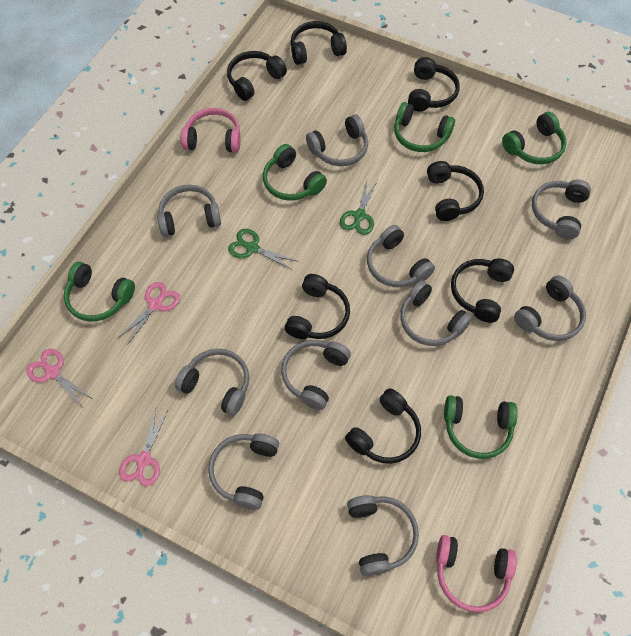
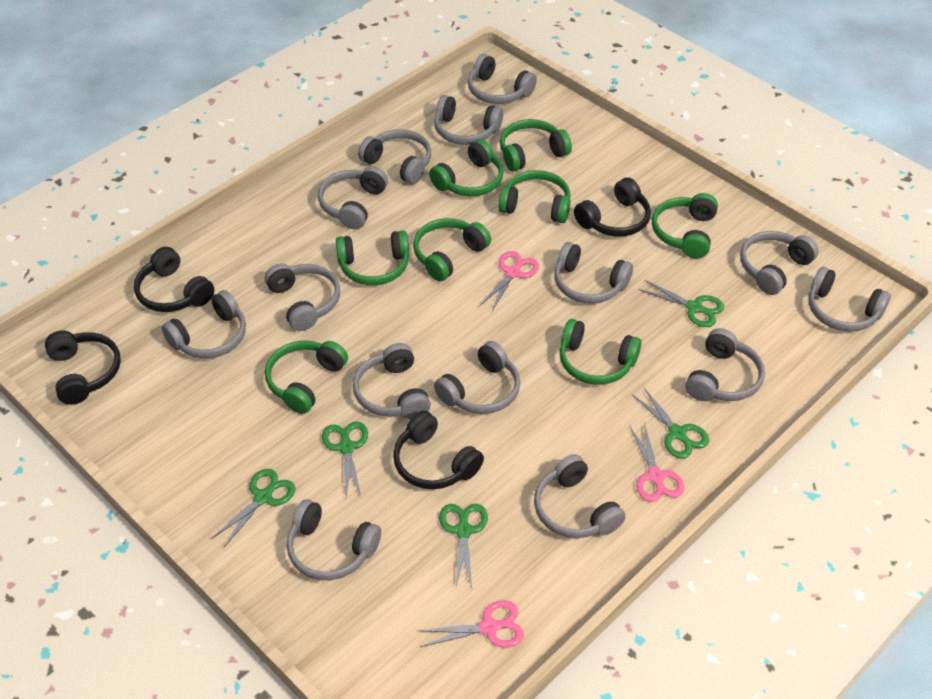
black headphones: [227,51,287,101] [285,274,350,339] [291,21,347,65] [345,388,421,464] [408,57,460,111] [427,161,484,221] [451,258,514,323] = 7 -> [45,331,121,405] [134,247,214,312] [393,410,484,489] [574,177,651,237] = 4
green headphones: [64,262,135,321] [263,144,327,201] [394,102,455,152] [444,395,518,459] [502,112,567,164] = 5 -> [265,340,348,414] [336,230,409,285] [413,218,491,281] [429,139,504,196] [498,170,571,223] [500,119,572,171] [559,319,642,385] [652,193,718,259] = 8
green scissors: [228,229,297,270] [340,180,378,235] = 2 -> [212,469,295,547] [322,421,368,498] [439,504,488,588] [632,388,709,459] [639,280,724,327] = 5
grey headphones: [157,185,221,237] [175,349,249,416] [208,434,279,510] [281,340,351,410] [306,114,368,166] [347,495,419,576] [367,225,435,287] [400,280,472,346] [514,275,586,341] [532,180,591,239] = 10 -> [162,290,246,359] [265,263,340,331] [287,499,381,580] [318,167,388,229] [353,343,431,419] [358,129,431,184] [434,95,503,145] [434,341,520,414] [468,54,537,104] [534,454,626,538] [554,242,633,304] [685,328,765,401] [740,231,819,295] [808,267,891,332] = 14
pink headphones: [181,108,241,153] [436,535,517,613] = 2 -> none = 0

